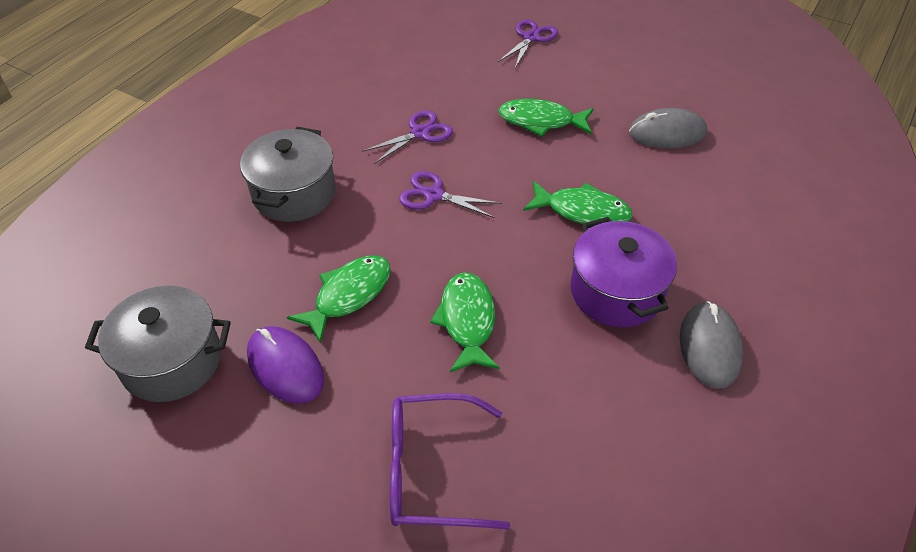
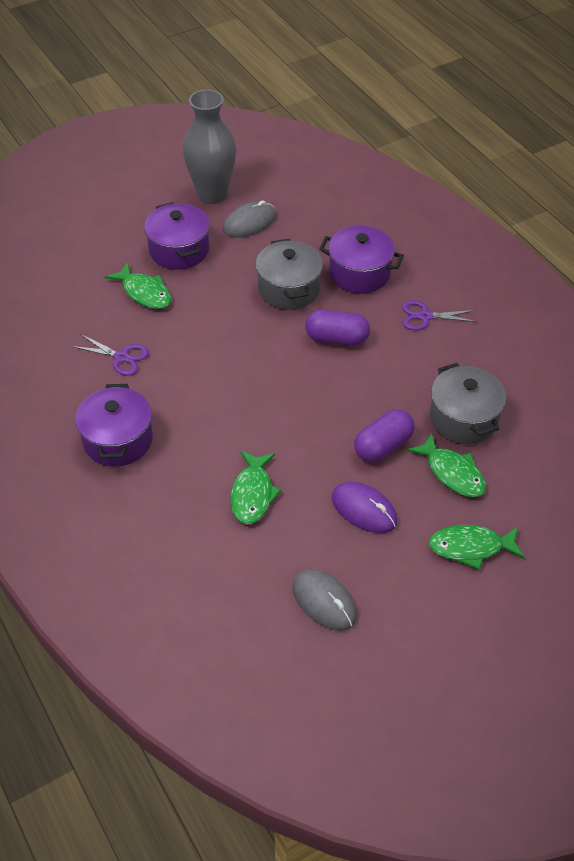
grey vase: none = 0 -> [183,89,236,204] = 1
purple capsule: none = 0 -> [305,310,370,346] [354,409,414,462] = 2
purple glasses: [390,393,510,529] = 1 -> none = 0
purple pot: [571,217,677,327] = 1 -> [75,384,153,467] [144,202,210,270] [319,226,404,293] = 3
purple scissors: [362,111,453,164] [399,171,502,218] [498,20,558,68] = 3 -> [71,334,149,376] [402,300,478,330] = 2

